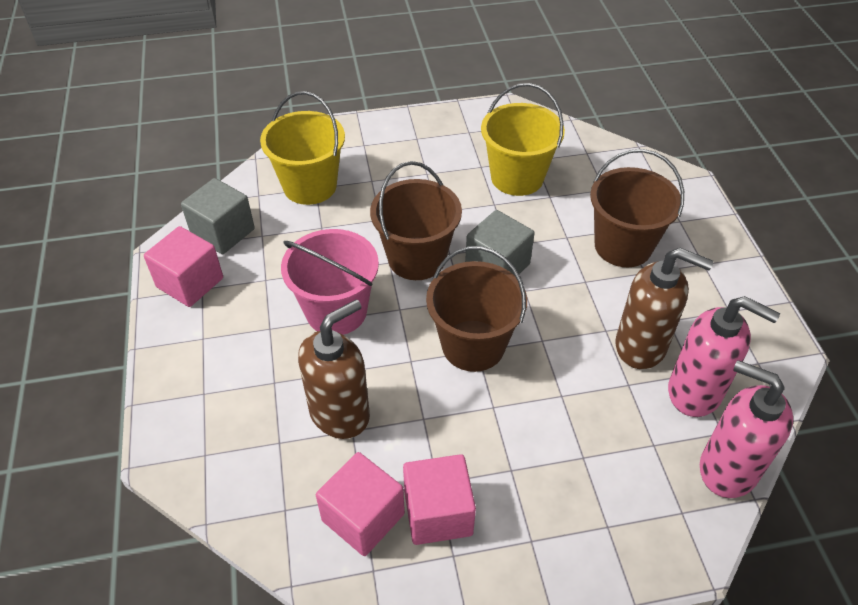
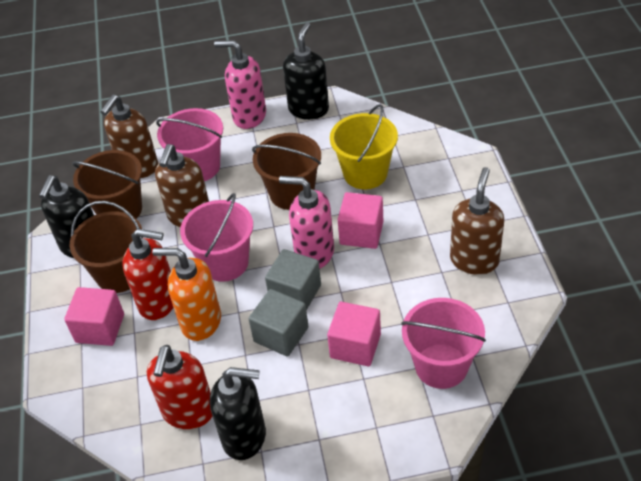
black soap dispenser: none = 0 -> [39,175,94,258] [210,367,266,460] [283,22,329,120] = 3
brown soap dispenser: [298,299,370,439] [615,248,714,369] = 2 -> [101,95,158,178] [155,144,209,227] [450,167,504,275] = 3
orange soap dispenser: none = 0 -> [152,248,221,341] = 1
pink bucket: [281,229,379,335] = 1 -> [156,108,223,181] [180,193,253,282] [401,298,486,389] = 3
red soap dispenser: none = 0 -> [123,229,174,320] [147,345,212,429] = 2
yellow bucket: [260,91,345,205] [481,83,565,196] = 2 -> [330,104,398,189] = 1

